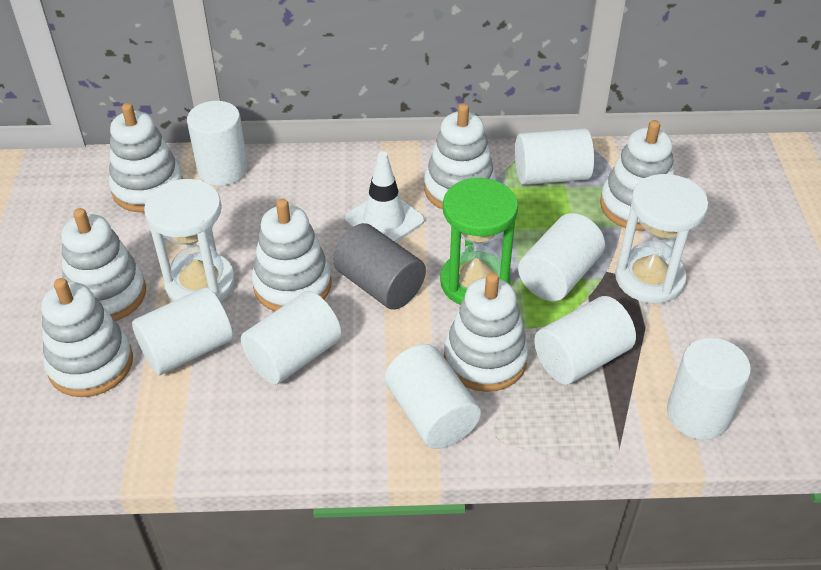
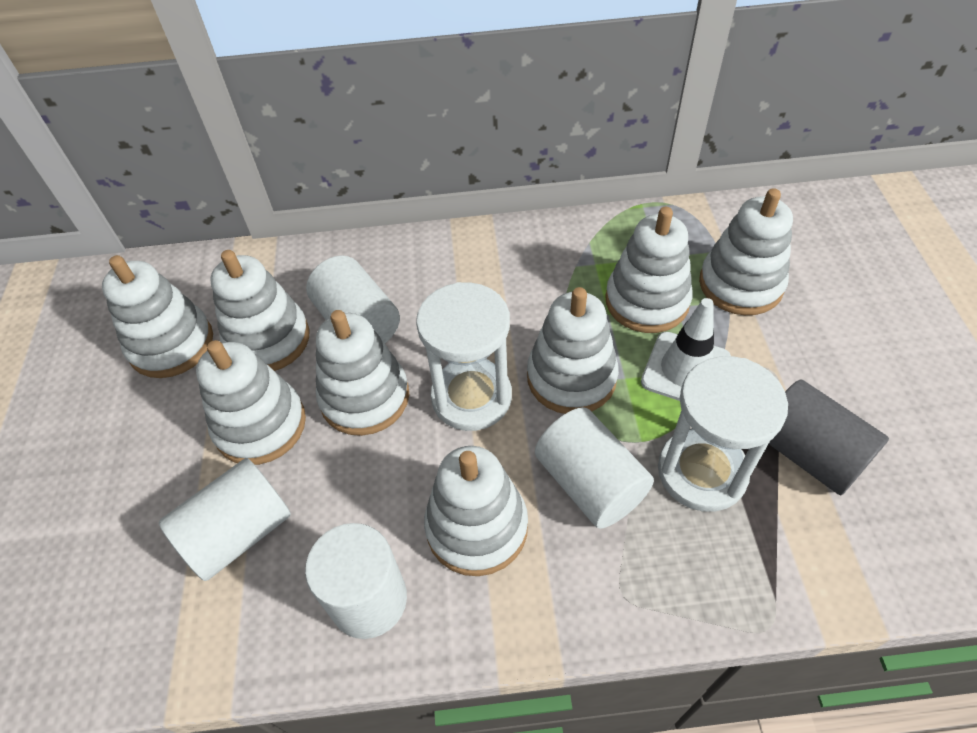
green hourglass: [440,178,518,305] = 1 -> none = 0
white cylinder: [132,287,233,375] [187,101,248,186] [241,291,342,385] [385,344,481,449] [515,128,594,185] [518,213,605,301] [534,296,636,385] [667,338,751,440] = 8 -> [158,458,291,581] [305,523,407,639] [306,255,400,343] [535,407,654,529] = 4
white stacking toy: [41,278,133,397] [61,208,146,321] [109,103,183,213] [252,199,331,311] [424,104,496,210] [444,273,529,392] [600,120,674,231] = 7 -> [102,255,213,378] [196,340,306,465] [210,250,309,371] [316,310,409,436] [424,446,528,576] [527,287,619,414] [605,207,693,333] [699,188,793,315] = 8

